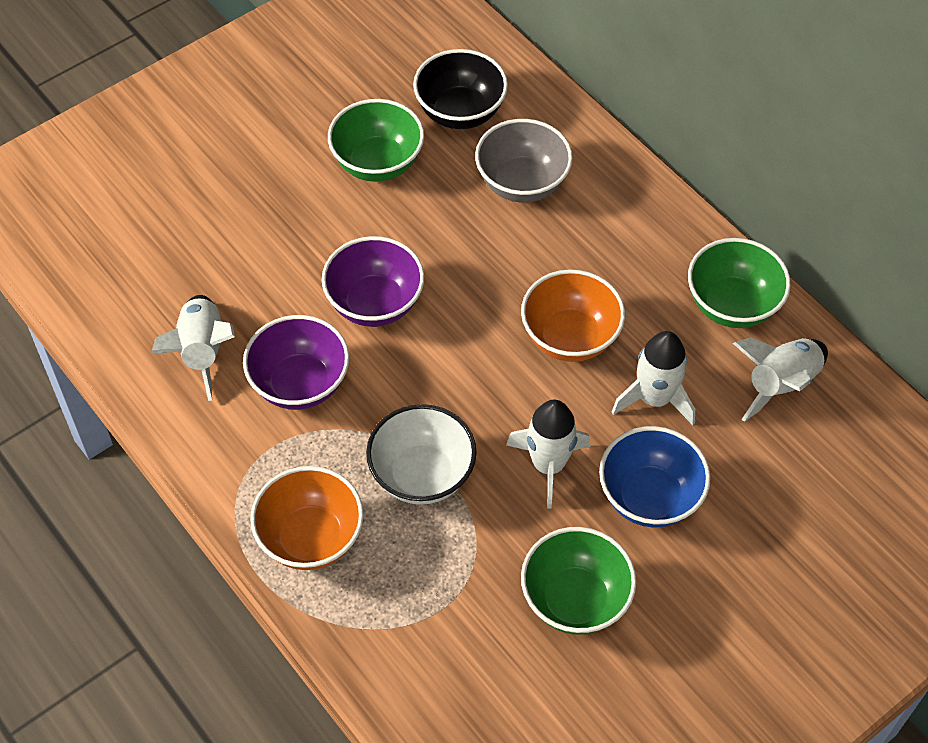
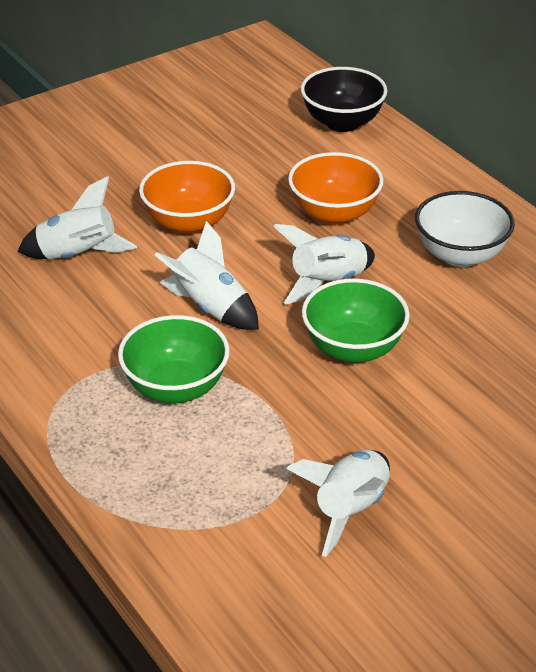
blue bowl: [599,426,711,528] = 1 -> none = 0
green bowl: [328,99,424,182] [521,527,636,635] [688,238,791,328] = 3 -> [118,315,230,403] [302,279,410,363] = 2
grey bowl: [475,119,573,203] = 1 -> none = 0
purple bowl: [243,315,349,410] [322,236,424,327] = 2 -> none = 0

